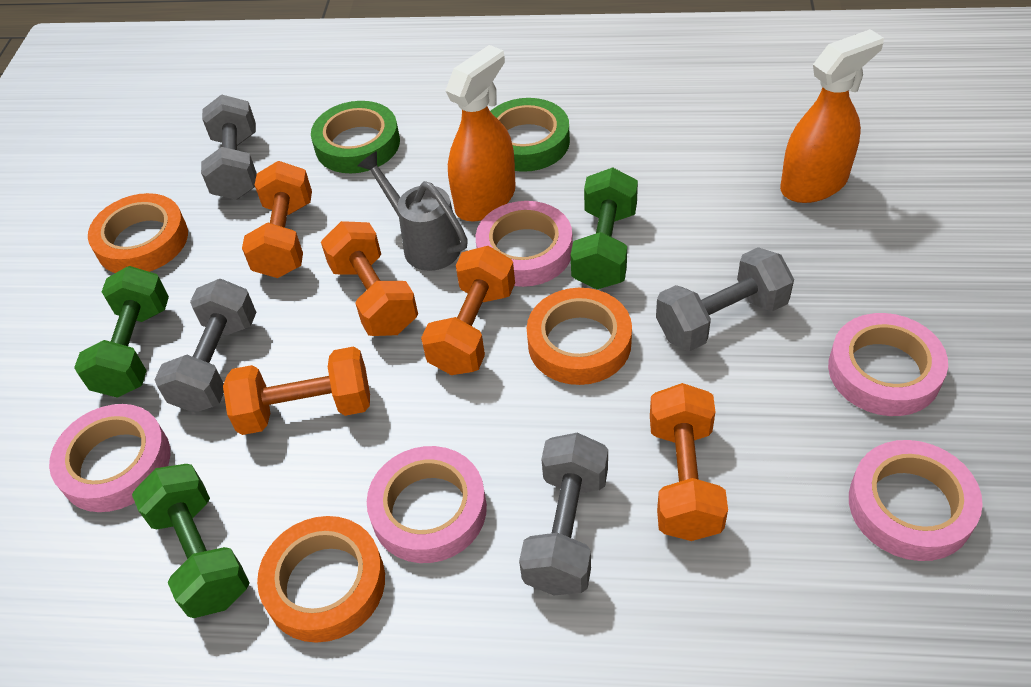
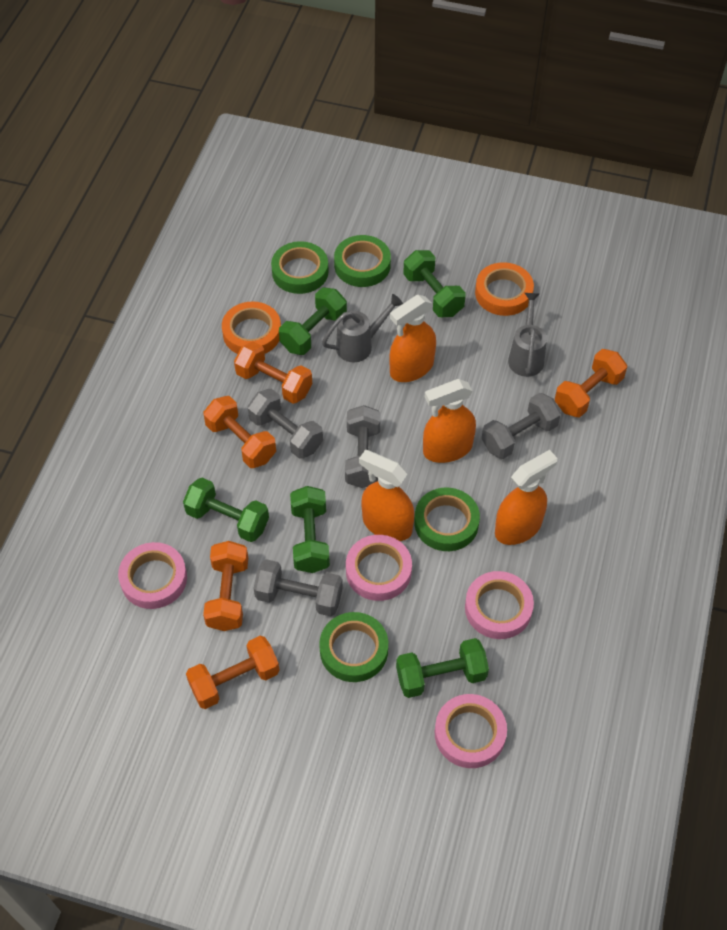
green dumbbell: [74,266,169,398] [132,464,249,618] [571,167,638,289] = 3 -> [183,478,269,542] [279,288,347,355] [290,486,330,573] [396,638,489,698] [403,250,466,317] = 5
green tape: [311,101,400,173] [490,98,570,172] = 2 -> [271,241,329,294] [319,612,388,682] [334,235,391,287] [414,488,480,551] = 4
grey watering can: [357,151,468,271] = 1 -> [322,294,403,362] [508,293,547,377] = 2
orange spray bottle: [445,45,516,222] [780,29,884,203] = 2 -> [359,450,414,541] [389,295,436,382] [423,379,476,463] [495,450,557,545] = 4
orange tape: [88,193,188,273] [257,516,385,643] [527,288,632,385] = 3 -> [222,301,281,354] [475,262,534,316] = 2
pink tape: [49,404,170,512] [367,446,487,563] [476,201,573,287] [828,313,948,416] [849,440,983,561] = 5 -> [118,542,187,609] [346,535,412,601] [435,694,507,768] [465,571,534,639] = 4

